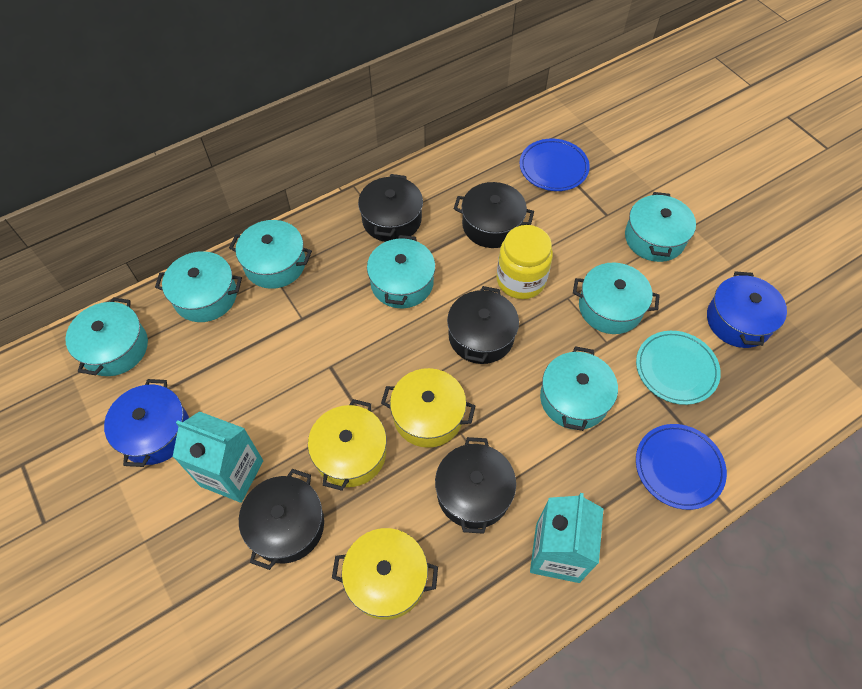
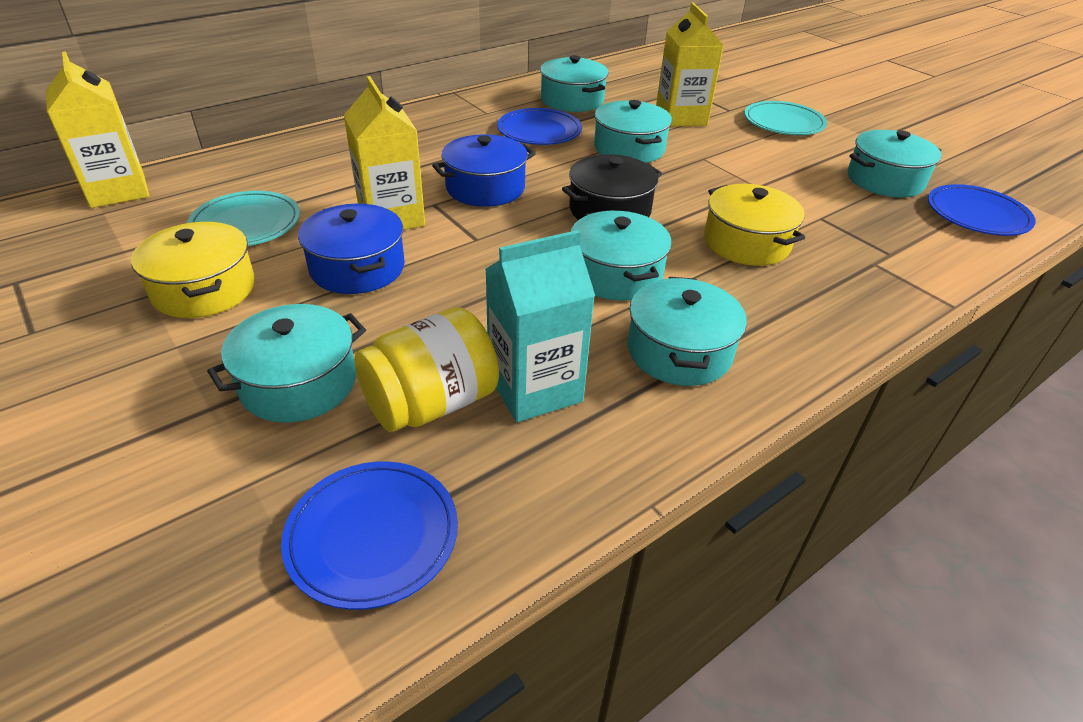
black pot: [239,469,324,570] [358,174,423,242] [435,437,516,534] [447,286,519,364] [454,182,534,248] = 5 -> [562,154,662,220] = 1
blue plate: [519,139,590,191] [636,424,727,510] = 2 -> [281,461,458,610] [497,108,582,145] [928,184,1036,236] = 3
turquoise carton: [173,411,263,503] [530,493,604,583] = 2 -> [485,230,595,422] = 1
turquoise plate: [636,331,721,405] = 1 -> [187,191,300,246] [744,101,827,135] = 2
turquoise pot: [65,297,148,376] [155,251,242,322] [229,220,312,289] [367,235,435,308] [540,346,618,431] [573,263,660,334] [625,192,696,262] = 7 -> [207,304,366,423] [540,55,608,112] [571,210,672,301] [594,100,672,163] [627,277,747,386] [848,130,942,197] = 6
yellow carton: none = 0 -> [46,51,149,208] [344,76,425,230] [656,3,724,127] = 3
yellow pot: [308,399,387,491] [332,528,438,620] [381,368,475,448] = 3 -> [131,222,255,318] [704,184,805,266] = 2

